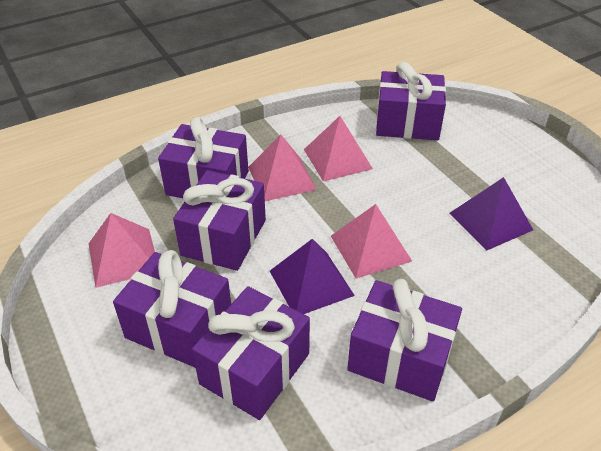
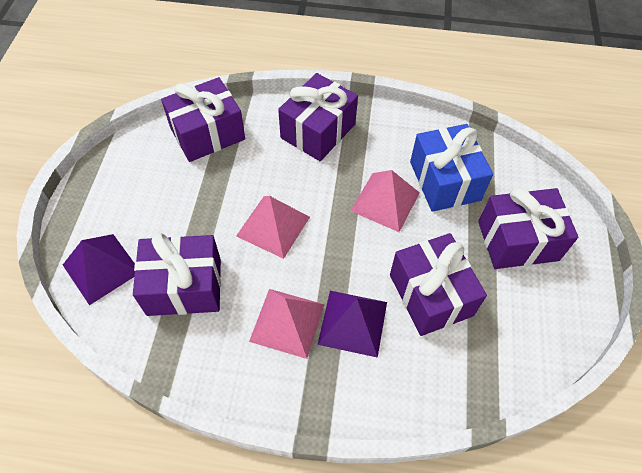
blue gift: none = 0 -> [410,124,493,212] = 1
pink pyramid: [88,213,155,288] [248,135,317,201] [304,116,373,181] [331,204,412,278] = 4 -> [236,196,310,259] [249,289,325,359] [351,170,420,232] = 3
purple gift: [113,250,231,368] [158,117,248,198] [173,170,266,271] [192,286,310,420] [347,279,462,402] [376,62,446,140] = 6 -> [133,233,221,316] [161,77,245,162] [278,73,358,161] [390,233,487,336] [478,187,578,269] = 5

